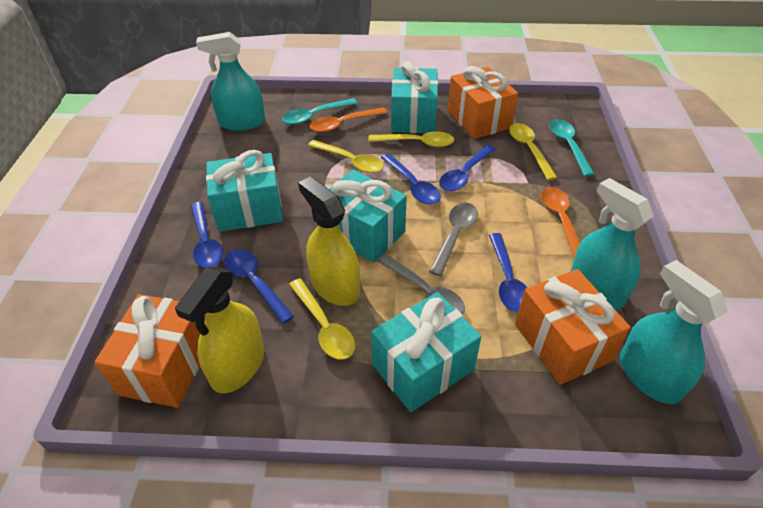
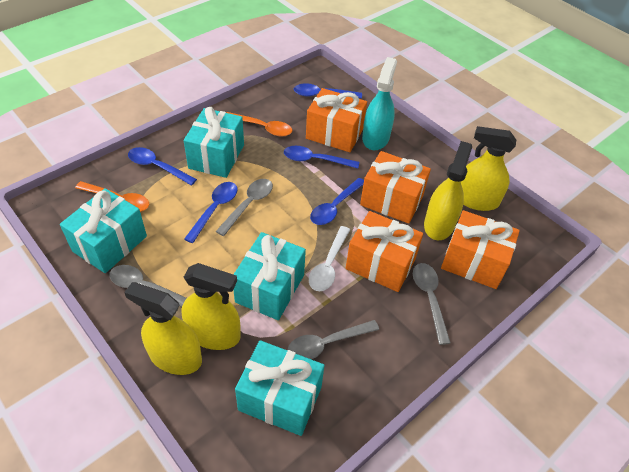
grey spoon: [377,254,465,314] [429,203,478,276] = 2 -> [109,265,187,307] [216,179,273,236] [287,320,379,360] [413,263,451,345] = 4
orange gift: [95,294,205,408] [448,66,518,139] [515,269,631,385] = 3 -> [306,88,367,152] [346,211,423,292] [360,151,431,224] [441,210,520,289] = 4
turquoise spoon: [282,98,358,125] [550,119,594,176] = 2 -> none = 0
turquoise spray bottle: [196,32,265,131] [570,178,654,310] [620,260,728,404] = 3 -> [362,57,397,150] = 1
white spoon: none = 0 -> [309,226,350,291] = 1
yellow spoon: [289,279,355,360] [308,140,384,173] [368,131,454,147] [509,123,557,180] = 4 -> none = 0
yellow spray bottle: [175,267,264,393] [298,177,360,306] = 2 -> [124,282,202,375] [181,263,241,350] [424,141,472,240] [461,126,516,211] = 4

